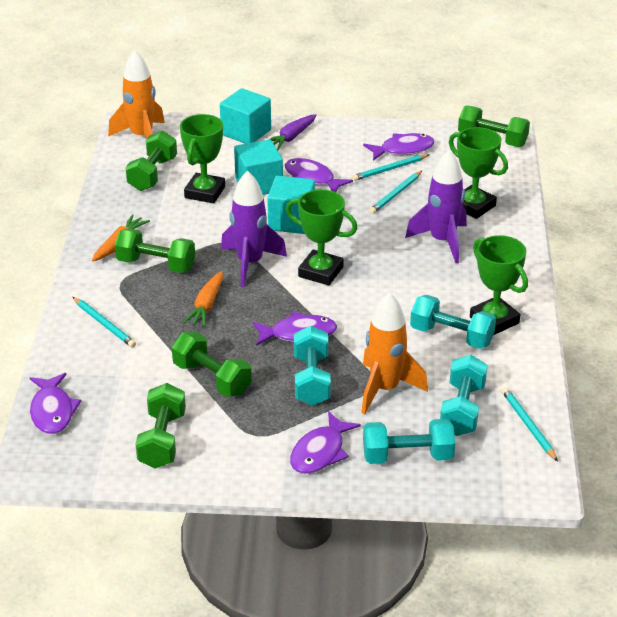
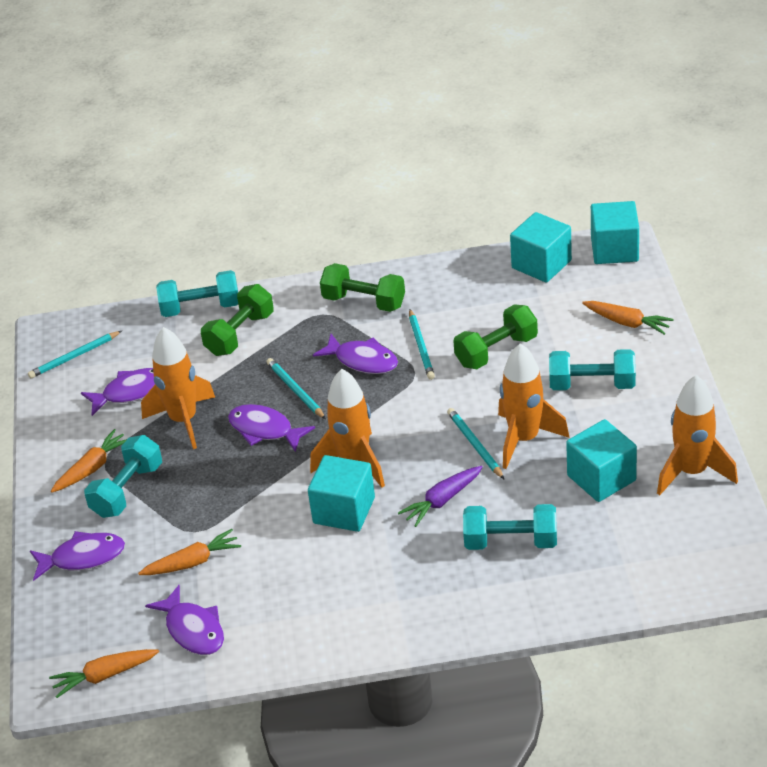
green dumbbell: [115,228,195,273] [125,131,177,191] [136,383,186,469] [172,332,252,397] [458,105,530,147] = 5 -> [201,284,274,356] [320,263,405,312] [453,304,538,369] = 3
green trophy: [180,114,225,203] [286,189,357,286] [449,127,508,219] [470,235,528,335] = 4 -> none = 0
orange carrot: [92,214,150,262] [183,271,223,327] = 2 -> [49,649,159,698] [51,429,127,493] [138,529,241,575] [582,301,674,335] = 4
orange rocket: [108,50,165,139] [361,292,428,414] = 2 -> [141,327,215,449] [310,369,385,488] [498,343,569,469] [657,375,738,495] = 4
purple rocket: [221,171,287,287] [405,150,467,263] = 2 -> none = 0
turquoise cube: [220,88,271,144] [234,139,283,195] [267,176,315,234] = 3 -> [308,455,375,532] [510,212,572,283] [566,419,637,502] [591,201,639,264] = 4

